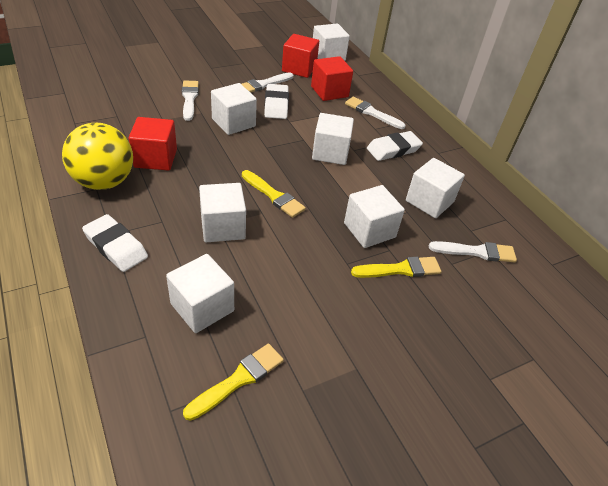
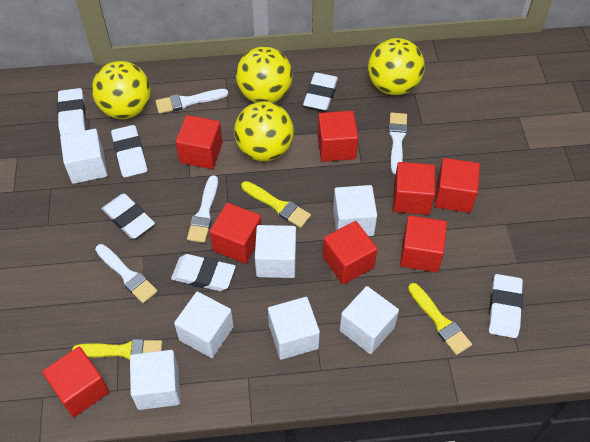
red cube: [128,117,177,171] [282,34,319,78] [311,56,353,101] = 3 -> [42,347,109,417] [176,115,223,169] [210,203,262,264] [318,111,358,162] [323,221,377,284] [393,162,435,215] [400,215,447,272] [435,158,480,213] = 8
white eraser: [82,214,148,272] [264,84,289,119] [367,131,423,161] = 3 -> [57,88,86,135] [102,193,155,239] [111,125,147,177] [171,254,236,291] [303,72,338,111] [489,274,523,338] = 6
yellow ball: [62,123,133,190] = 1 -> [92,61,151,119] [234,101,294,162] [236,47,293,103] [368,38,425,95] = 4

